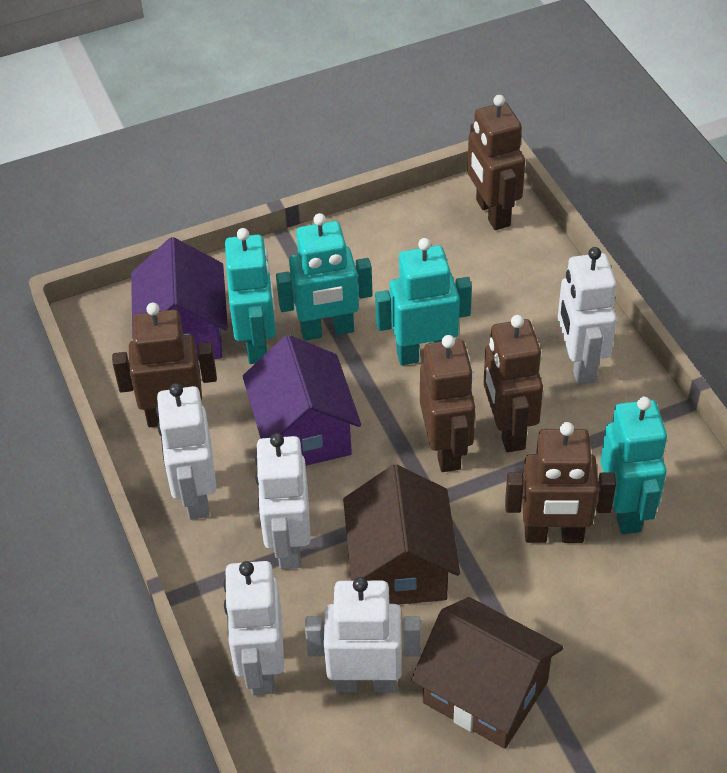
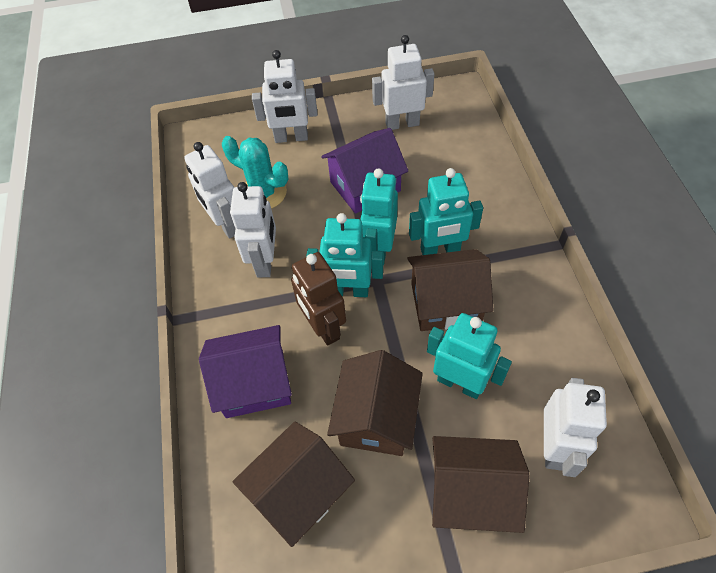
brown house: [343,464,460,605] [411,597,563,749] = 2 -> [232,421,355,547] [327,350,423,456] [407,249,494,331] [432,436,530,533] = 4
brown robot: [112,303,217,427] [420,335,475,472] [467,95,525,230] [483,315,543,452] [505,422,616,543] = 5 -> [291,252,346,346] = 1
turquoise cactus: none = 0 -> [222,136,288,209] = 1

